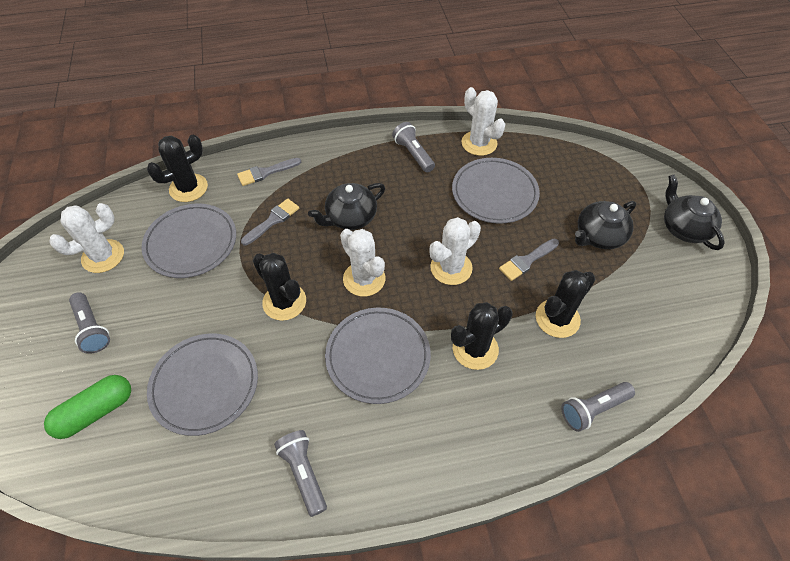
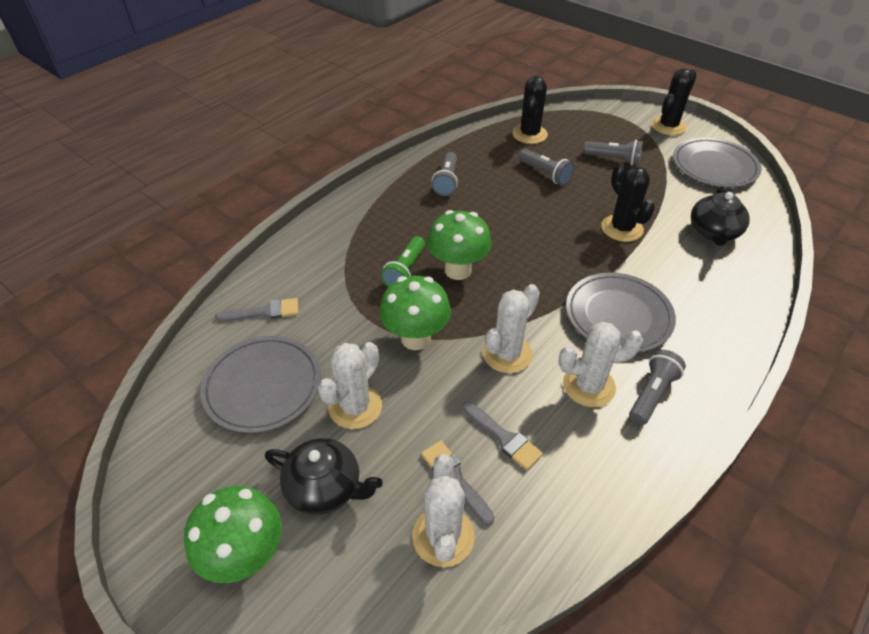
black cactus: [147,135,208,202] [253,253,306,321] [451,302,512,370] [536,270,596,338] = 4 -> [512,76,548,144] [601,162,655,242] [651,68,696,135] = 3
black teapot: [308,183,385,230] [575,201,636,249] [664,174,725,250] = 3 -> [265,438,383,515] [691,186,750,246] = 2
green capsule: [44,375,131,439] = 1 -> none = 0
green flashlight: none = 0 -> [381,236,425,287] = 1
green mushroom: none = 0 -> [184,486,282,583] [379,276,451,350] [427,210,492,280] = 3
grey plate: [141,204,236,278] [147,334,258,436] [325,308,431,404] [452,158,540,224] = 4 -> [200,336,321,433] [566,273,676,353] [673,137,762,187] = 3

